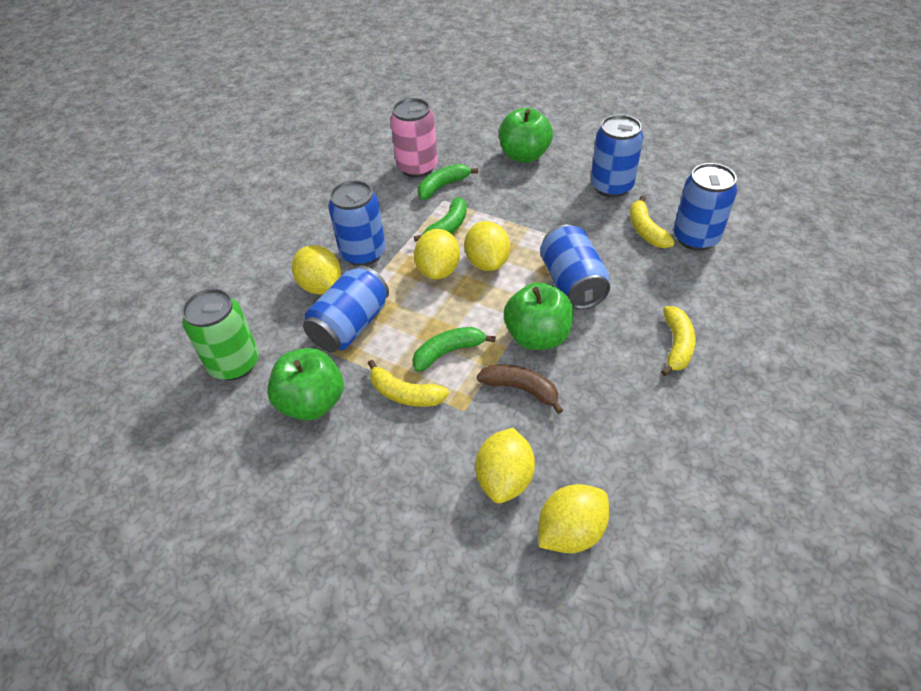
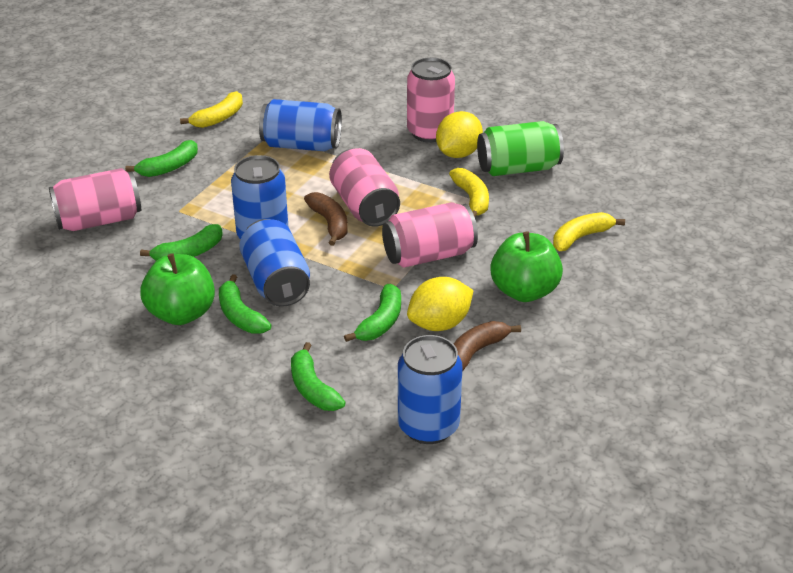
blue can: [303,265,389,352] [328,180,386,266] [540,224,610,310] [591,115,643,197] [673,163,737,251] = 5 -> [231,155,288,239] [239,219,310,306] [259,99,342,151] [398,335,462,444] = 4
brown banana: [477,364,563,414] = 1 -> [304,192,348,246] [453,321,521,372] = 2
green apple: [267,348,344,421] [499,108,553,163] [504,282,574,350] = 3 -> [140,253,215,325] [490,232,563,302] = 2
green banana: [412,327,496,372] [414,197,467,242] [418,164,478,200] = 3 -> [125,140,198,177] [140,224,223,261] [219,274,271,333] [291,342,346,411] [344,284,401,342] = 5
pink can: [390,98,438,178] = 1 -> [49,168,141,231] [329,148,400,227] [382,202,478,268] [407,57,455,143] = 4
yellow lemon: [292,245,341,295] [414,229,460,280] [464,221,510,271] [475,428,535,503] [538,484,609,553] = 5 -> [407,277,474,331] [436,111,483,158] = 2

